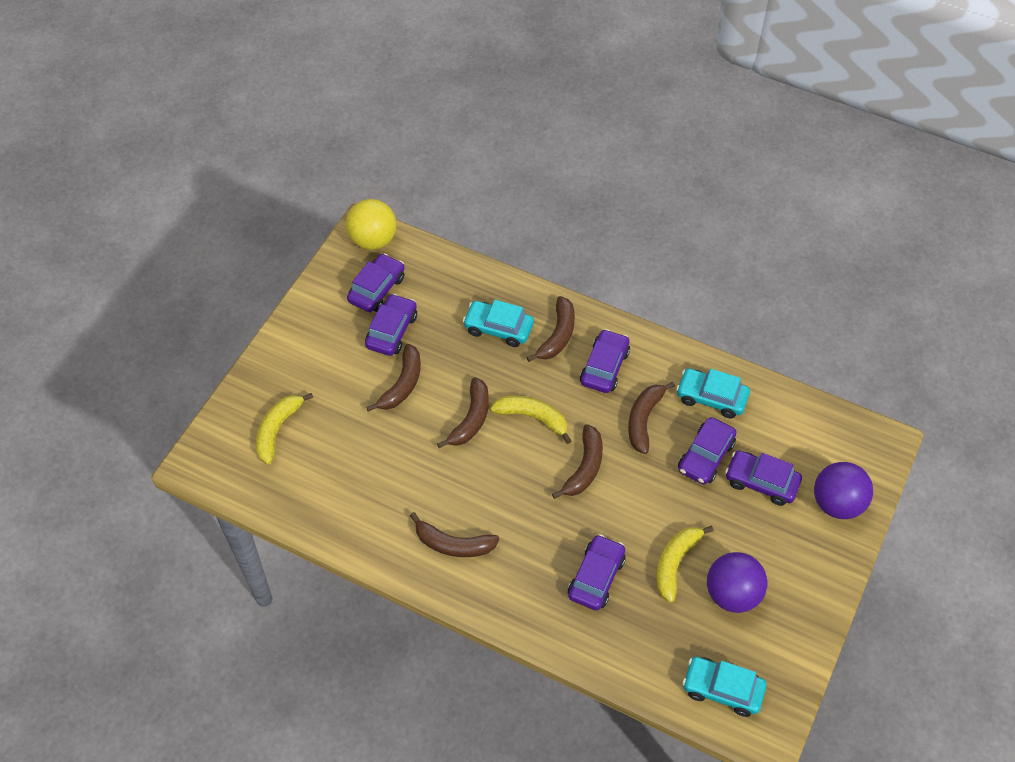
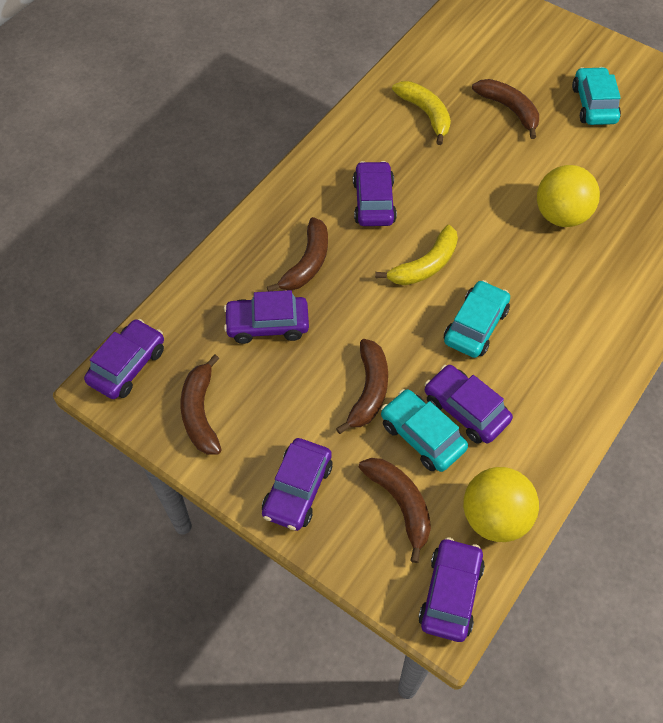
brown banana: [366,344,421,412] [410,512,500,557] [437,377,489,448] [527,296,575,362] [552,424,603,499] [628,382,675,454] = 6 -> [180,355,222,454] [267,217,328,291] [336,339,388,434] [359,458,431,563] [472,79,539,139] = 5
purple ball: [707,552,768,613] [814,462,873,519] = 2 -> none = 0
yellow ball: [346,199,397,250] = 1 -> [463,467,539,542] [537,165,600,227] = 2
yellow banana: [256,393,313,464] [490,396,571,444] [656,526,714,602] = 3 -> [375,225,458,285] [392,81,451,145] = 2

